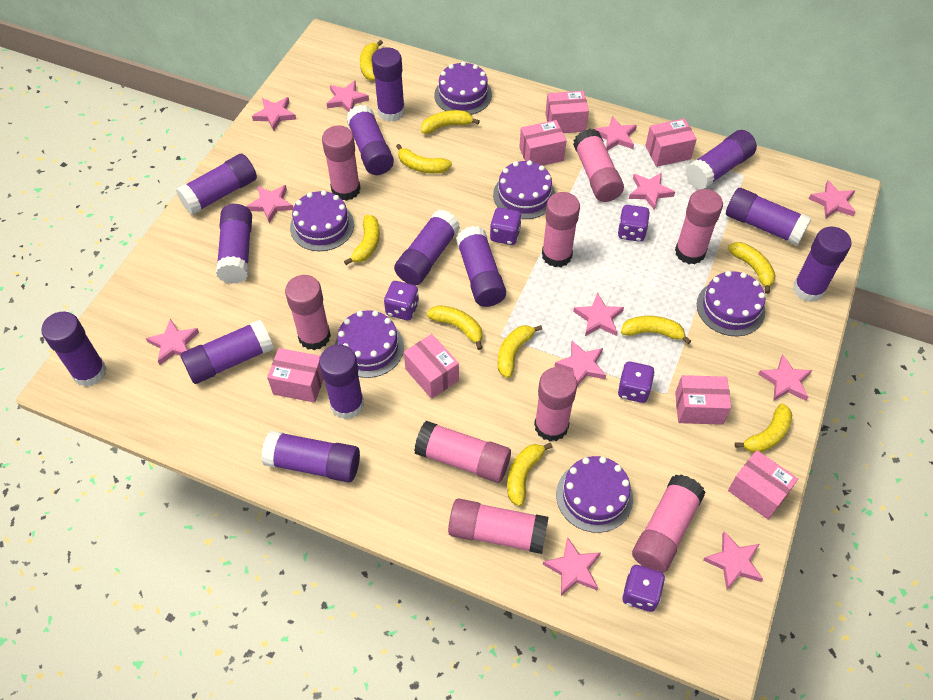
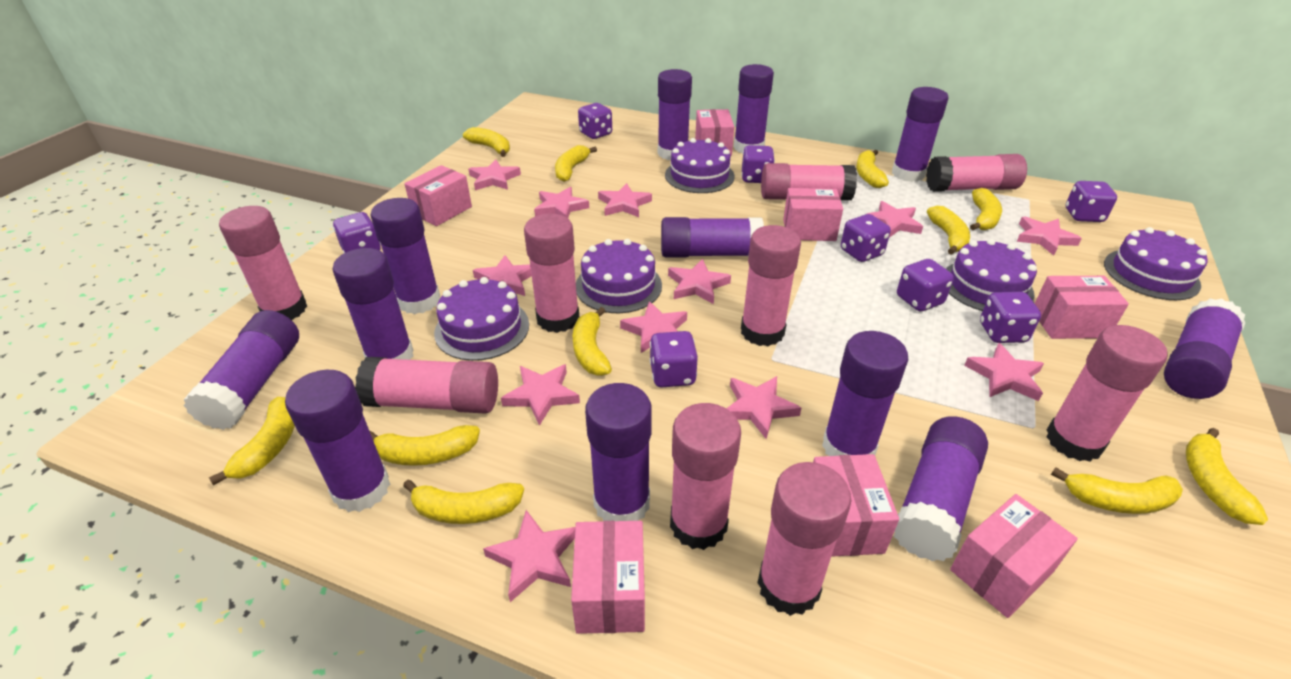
purple cake: [290,190,354,251] [335,310,404,378] [434,62,492,115] [493,160,555,219] [556,456,633,533] [697,271,765,336] = 6 -> [434,277,529,361] [576,239,662,313] [665,138,735,193] [946,239,1037,311] [1104,227,1208,300] = 5
purple dice: [384,281,419,320] [490,208,522,245] [618,205,650,242] [618,362,655,403] [622,565,665,612] = 5 -> [333,212,381,253] [578,103,612,139] [650,331,698,387] [741,145,775,183] [841,214,891,262] [897,259,954,311] [980,292,1041,343] [1066,181,1117,222] = 8
purple glue stick: [41,312,107,387] [176,154,257,215] [181,319,274,384] [216,204,252,284] [261,431,360,483] [319,344,364,419] [346,105,394,175] [372,47,405,122] [394,210,460,285] [456,226,506,307] [685,130,757,190] [726,188,812,246] [793,226,852,302] = 13 -> [183,310,299,430] [285,370,390,512] [332,248,414,360] [371,198,440,314] [585,383,652,521] [658,69,692,160] [661,217,764,258] [734,64,774,154] [822,331,908,456] [892,87,948,182] [894,416,988,561] [1164,298,1246,399] = 12
yellow banana: [344,215,380,265] [360,40,383,81] [396,144,452,174] [421,110,480,134] [427,305,482,350] [498,325,542,378] [507,443,553,506] [621,316,691,344] [728,242,776,294] [735,404,792,453] = 10 -> [209,397,295,485] [370,425,480,466] [403,479,524,524] [463,127,510,157] [555,145,597,182] [572,307,612,376] [856,150,889,188] [927,206,970,255] [970,188,1002,230] [1051,467,1183,514] [1186,428,1268,525] = 11

